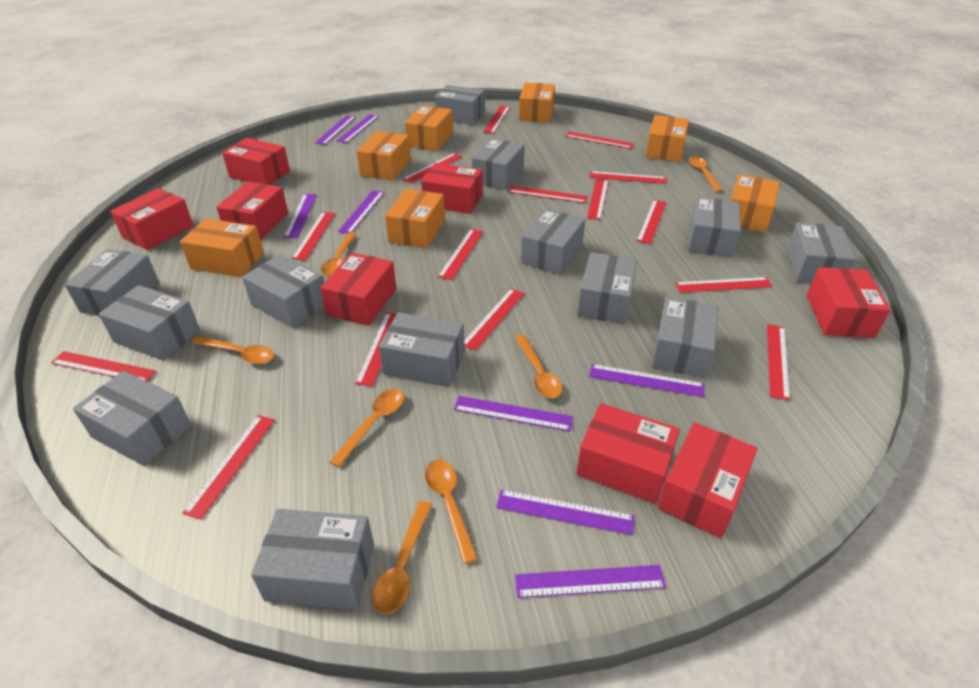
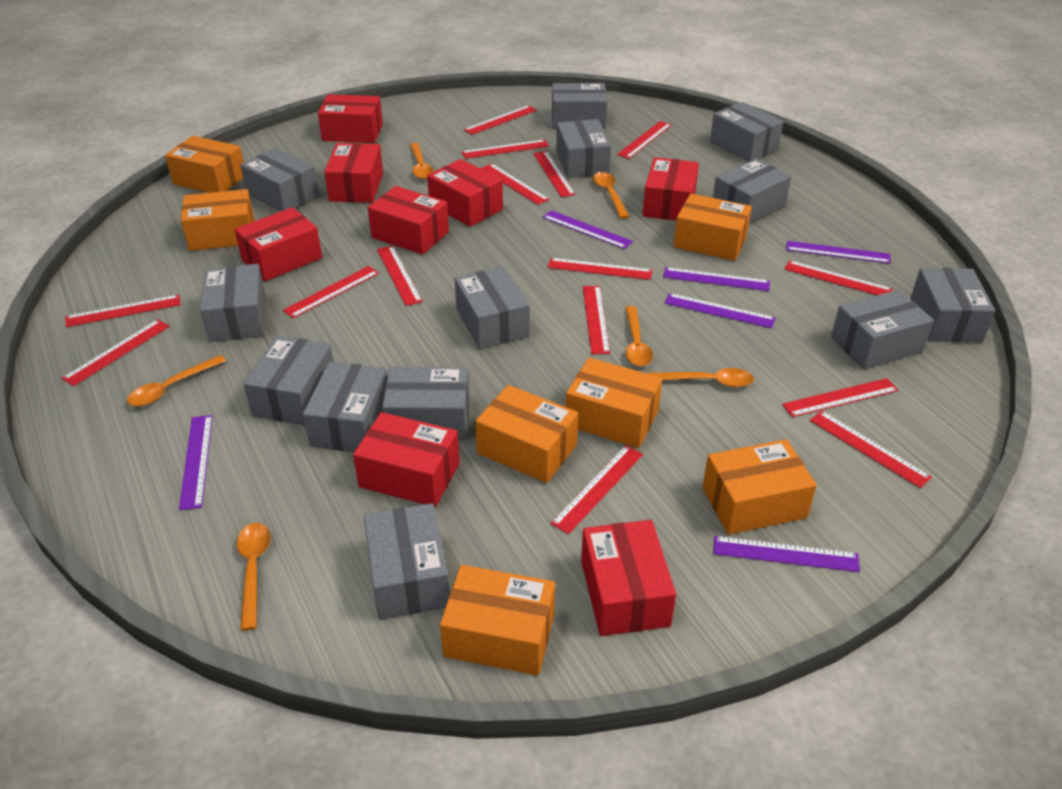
orange spoon: [191,336,274,364] [321,232,356,276] [329,389,404,467] [372,501,432,614] [425,460,478,564] [515,335,562,398] [688,157,723,192] = 7 -> [127,355,226,407] [237,523,271,631] [410,142,434,179] [593,172,630,219] [625,306,653,367] [648,368,754,388] = 6
purple ruler: [284,194,317,238] [315,116,356,145] [337,114,379,143] [338,191,384,234] [454,396,573,431] [496,489,635,535] [515,565,666,598] [589,364,704,397] = 8 -> [179,415,213,510] [542,210,633,249] [663,267,770,291] [665,293,776,328] [714,536,860,572] [786,241,891,264] = 6

